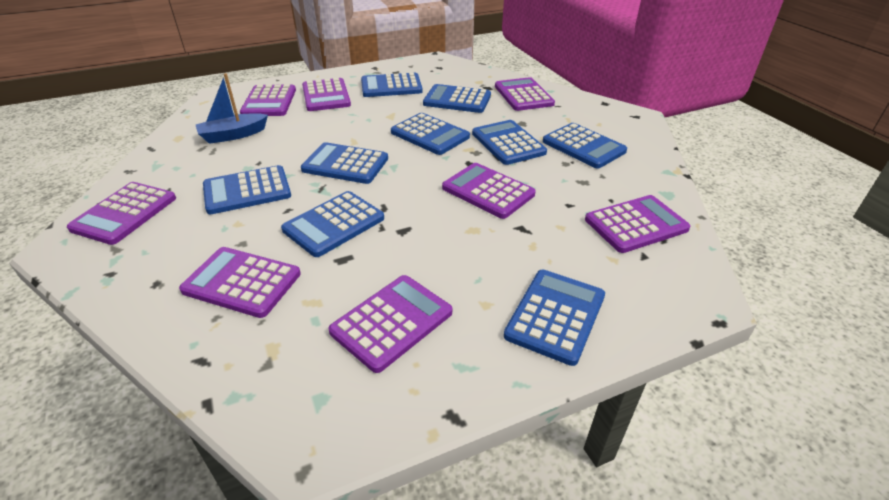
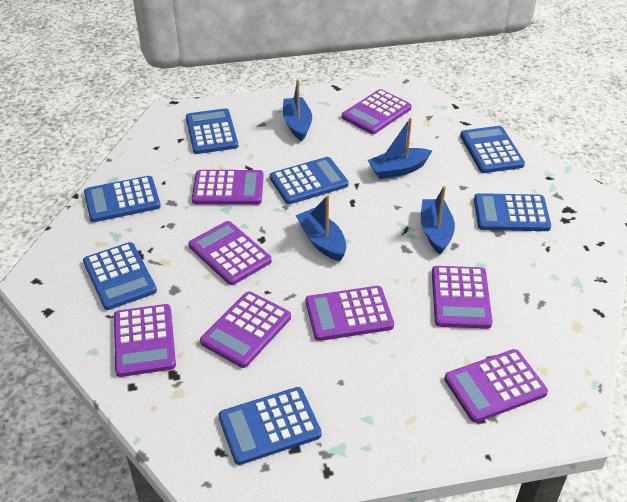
blue boat: [196,73,268,144] = 1 -> [283,79,312,141] [295,195,346,261] [368,118,432,179] [421,186,455,254] = 4
blue calculator: [203,165,291,215] [281,191,384,257] [301,142,388,184] [361,73,422,97] [391,113,470,155] [423,84,491,113] [472,120,547,165] [504,270,605,366] [543,123,627,169] = 9 -> [83,242,157,310] [84,176,161,222] [186,108,238,154] [218,387,322,465] [270,157,349,204] [460,126,525,173] [474,193,551,231] = 7

